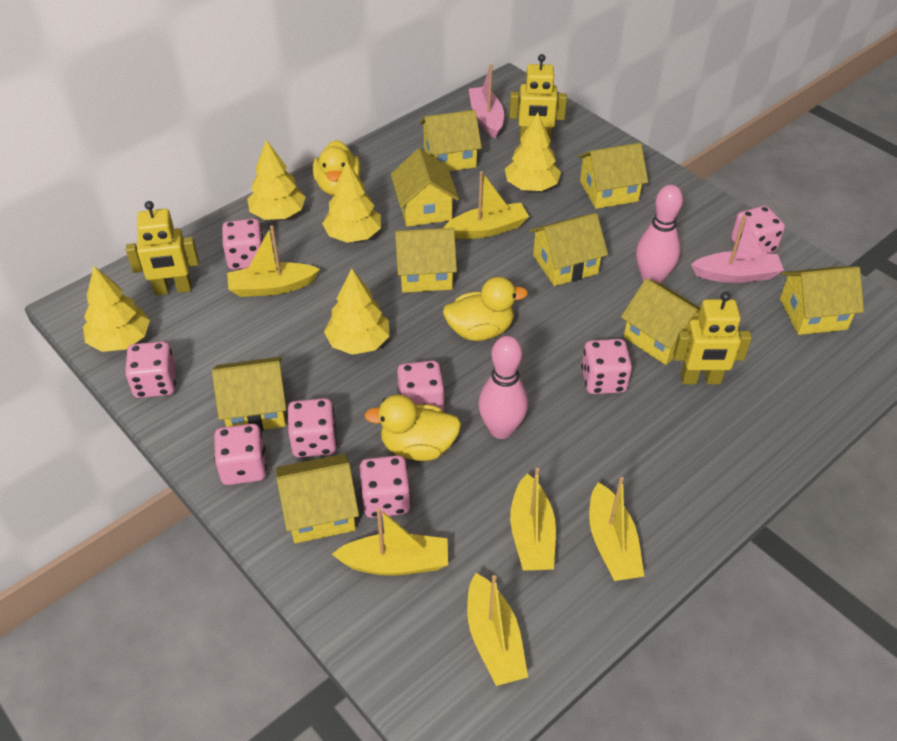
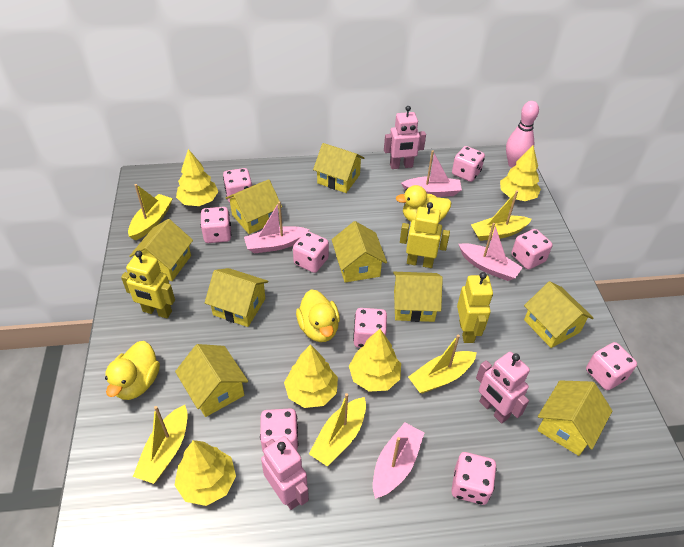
pink boat: [469,64,504,138] [691,215,784,283] = 2 -> [244,201,309,254] [373,423,424,499] [401,150,462,197] [459,223,523,281] = 4
pink bowling pin: [478,336,528,439] [636,185,683,284] = 2 -> [506,101,539,168] = 1
pink dice: [125,341,176,398] [214,424,266,485] [222,219,263,270] [288,398,337,458] [359,455,411,518] [397,360,445,411] [581,339,632,394] [731,206,785,253] = 8 -> [201,207,231,243] [223,168,252,203] [260,408,299,453] [293,231,329,273] [353,308,387,348] [451,452,497,505] [452,146,485,182] [511,229,553,270] [586,342,637,390] = 9
pink robot: none = 0 -> [261,436,309,510] [384,106,426,169] [476,352,530,424] = 3
yellow boat: [227,225,320,297] [332,508,448,576] [443,171,529,239] [467,573,528,686] [510,468,556,571] [589,477,645,581] = 6 -> [128,184,173,240] [133,405,187,484] [309,393,366,466] [408,334,477,394] [471,190,532,241] = 5

